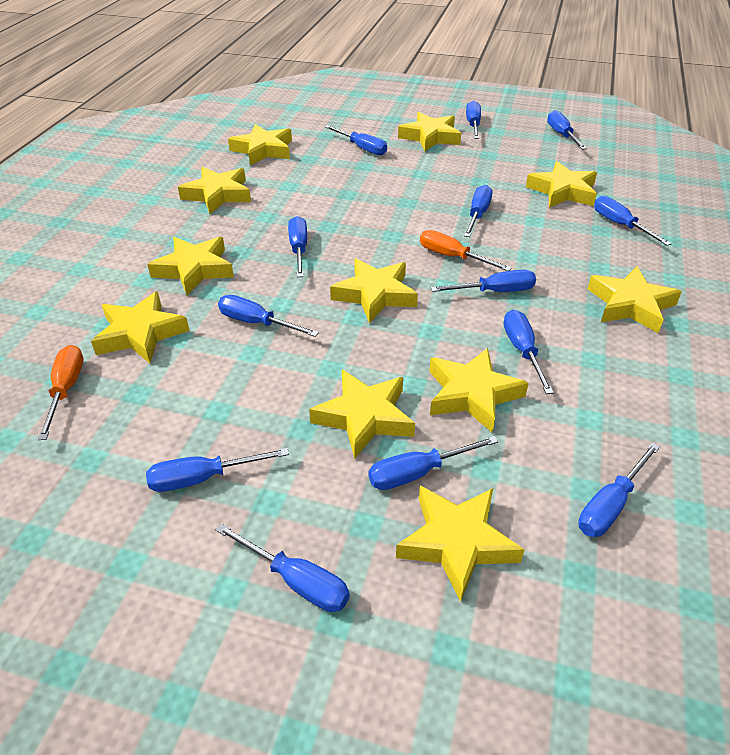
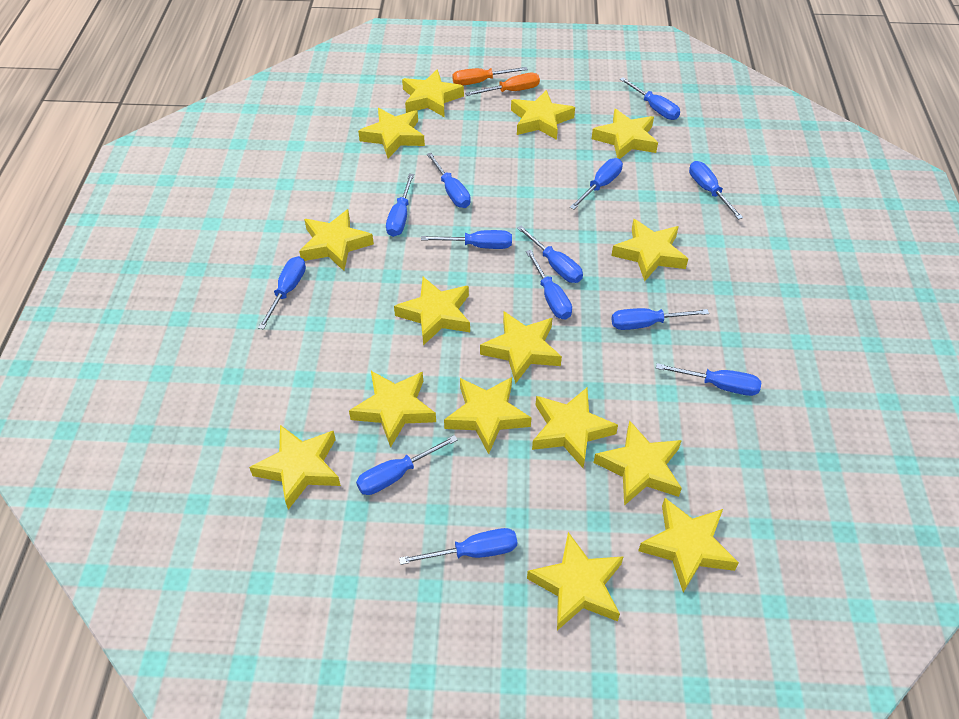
yellow star: [91,291,189,363] [147,237,234,295] [178,167,251,214] [228,124,292,166] [309,370,415,459] [330,258,418,323] [396,486,525,602] [398,112,461,151] [429,348,529,433] [526,161,597,208] [588,266,682,333] = 11 -> [249,425,341,510] [299,209,374,271] [349,371,436,447] [358,108,425,158] [394,277,470,346] [402,69,464,117] [444,377,532,454] [480,312,562,384] [511,90,575,140] [527,532,624,631] [532,388,618,468] [592,109,658,159] [593,421,682,506] [611,219,688,281] [638,498,739,593] = 15

